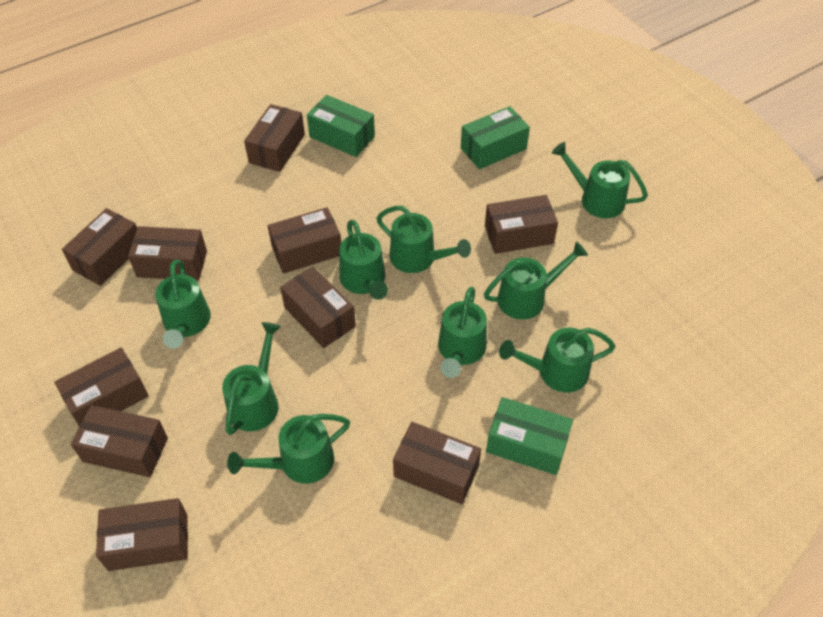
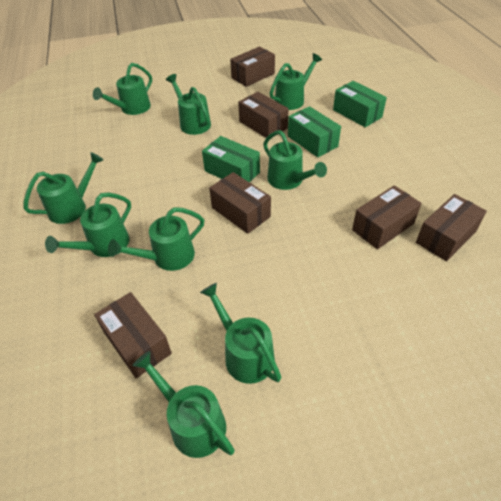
brown box: [54,347,148,426] [62,208,137,286] [71,405,168,477] [96,498,188,571] [128,226,207,281] [244,104,305,172] [268,207,341,274] [280,266,356,348] [393,422,481,504] [485,195,558,254] = 10 -> [94,292,172,378] [209,172,271,234] [230,47,275,87] [238,92,288,138] [352,185,421,249] [416,194,487,261] = 6

